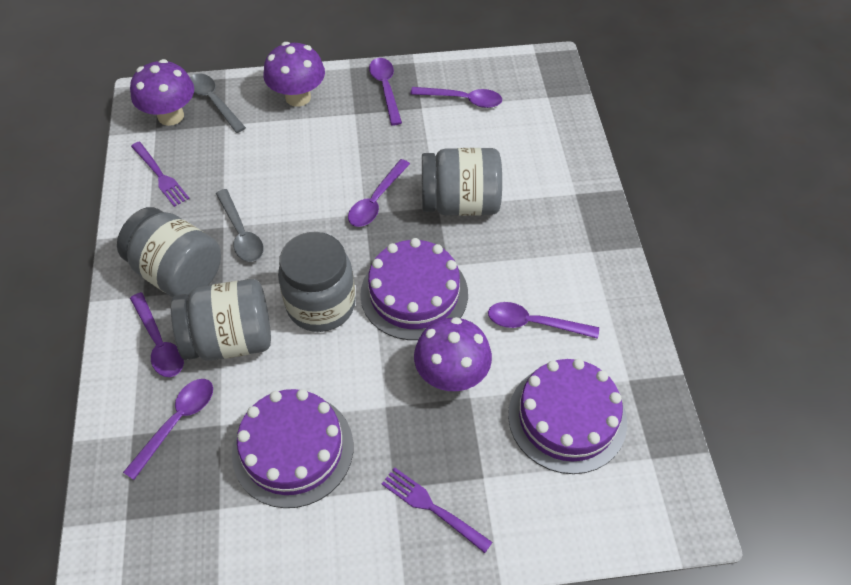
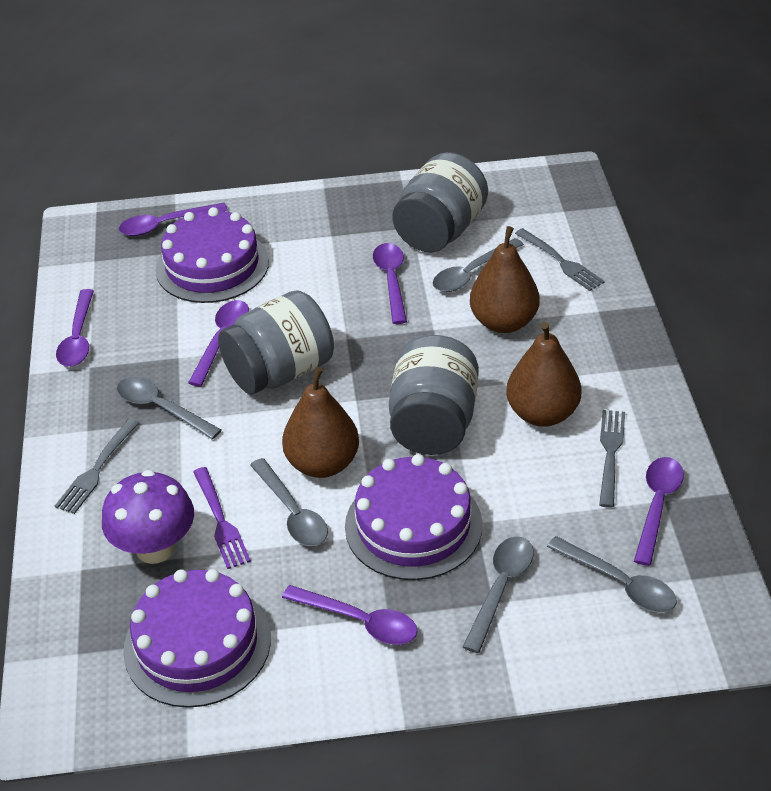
brown pear: none = 0 -> [282,367,359,478] [470,226,539,333] [506,322,581,427] = 3
grey fork: none = 0 -> [55,418,140,514] [515,228,605,291] [599,410,625,508] = 3
grey jar: [117,207,221,297] [171,279,271,361] [278,232,356,332] [422,148,502,216] = 4 -> [218,290,334,395] [389,335,479,455] [392,152,488,253] = 3
grey spoon: [190,74,246,133] [216,189,264,262] = 2 -> [117,377,221,439] [250,458,328,546] [433,238,524,292] [463,536,534,653] [547,536,677,612] = 5
purple fork: [131,142,190,207] [381,467,492,553] = 2 -> [193,467,251,569] = 1
purple mushroom: [130,59,194,126] [263,42,325,107] [414,317,492,391] = 3 -> [102,470,194,564] = 1

